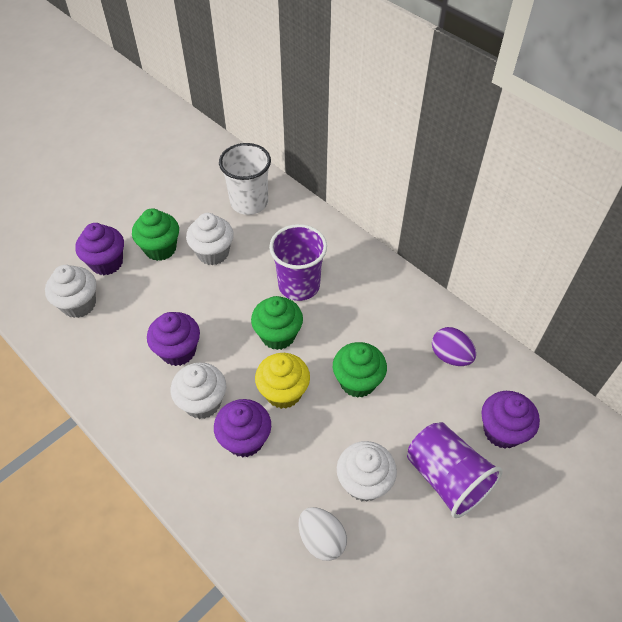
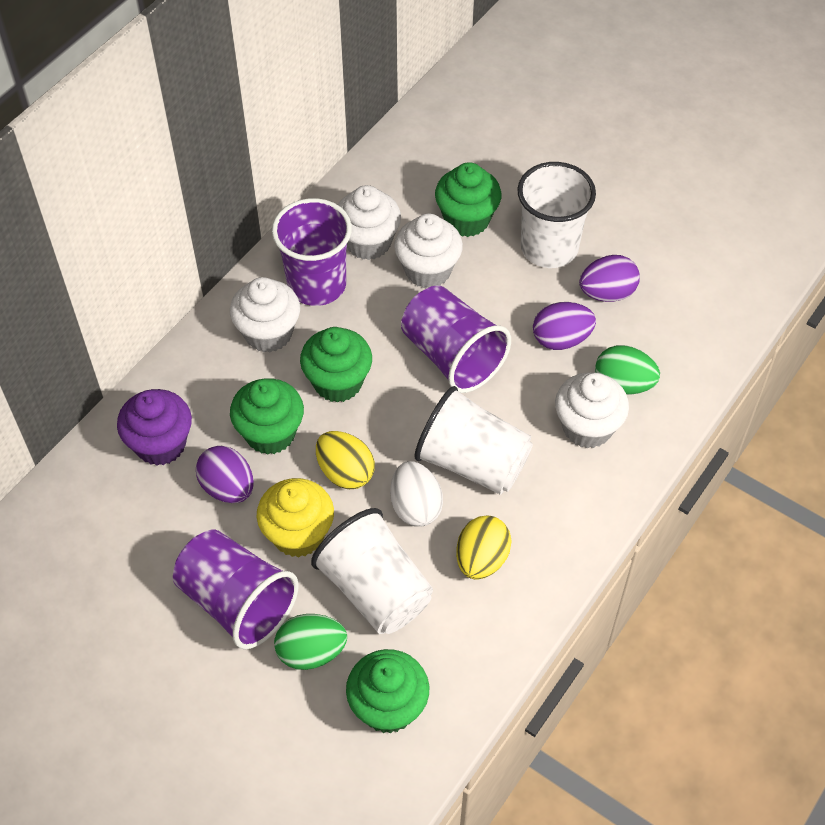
green cupcake: [132,208,179,261] [251,296,303,350] [333,342,387,398] = 3 -> [230,378,304,455] [300,327,372,403] [346,649,429,734] [435,162,502,237] = 4
green egg: none = 0 -> [274,614,347,670] [595,345,660,394] = 2
purple cup: [269,224,327,301] [407,422,503,518] = 2 -> [173,529,298,649] [272,198,352,306] [401,285,511,393] = 3
purple cupcake: [75,223,124,275] [147,312,200,366] [214,399,271,458] [481,391,540,449] = 4 -> [117,389,192,466] = 1
purple egg: [432,327,476,366] = 1 -> [196,446,254,503] [533,302,596,350] [579,255,640,302] = 3
white cup: [219,143,271,215] = 1 -> [311,508,433,634] [414,386,533,495] [517,162,596,268] = 3
yellow egg: none = 0 -> [316,431,375,489] [456,515,512,580] = 2

